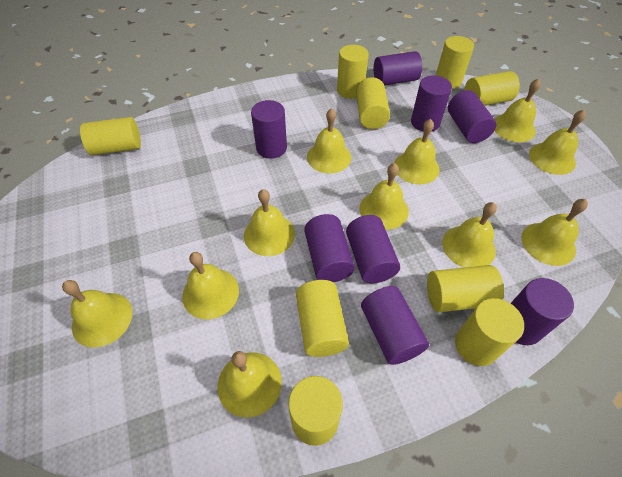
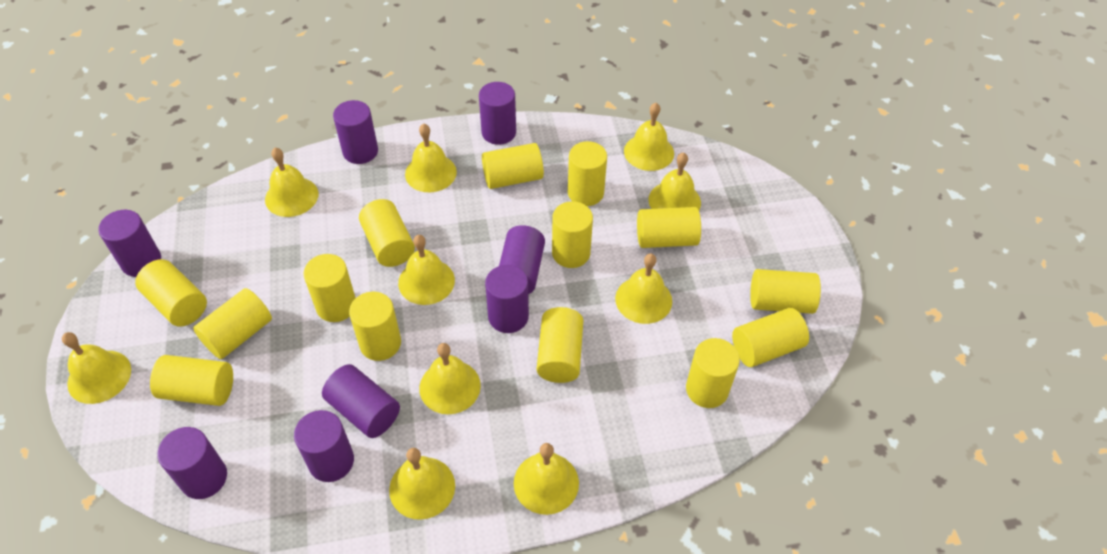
yellow bell: [62,280,133,348] [182,252,239,319] [218,351,282,418] [244,189,295,256] [307,108,351,173] [359,163,409,230] [394,119,440,184] [442,202,497,268] [495,78,541,142] [521,199,588,266] [529,110,586,175] = 11 -> [62,332,131,404] [265,148,318,217] [389,448,455,520] [398,235,455,305] [405,124,457,192] [419,343,481,414] [514,443,579,515] [615,253,672,324] [624,103,674,171] [648,152,701,210] = 10
yellow cylinder: [80,117,141,155] [288,376,343,446] [296,280,349,357] [337,45,369,99] [356,77,390,129] [427,265,504,312] [436,36,474,89] [455,298,524,366] [464,71,520,106] = 9 -> [135,259,207,327] [150,355,233,406] [193,288,272,359] [304,254,356,322] [349,292,401,361] [359,199,415,267] [482,143,544,189] [537,307,583,383] [552,201,593,268] [568,141,607,206] [637,207,701,248] [686,338,740,408] [732,308,809,367] [750,269,821,314] = 14

